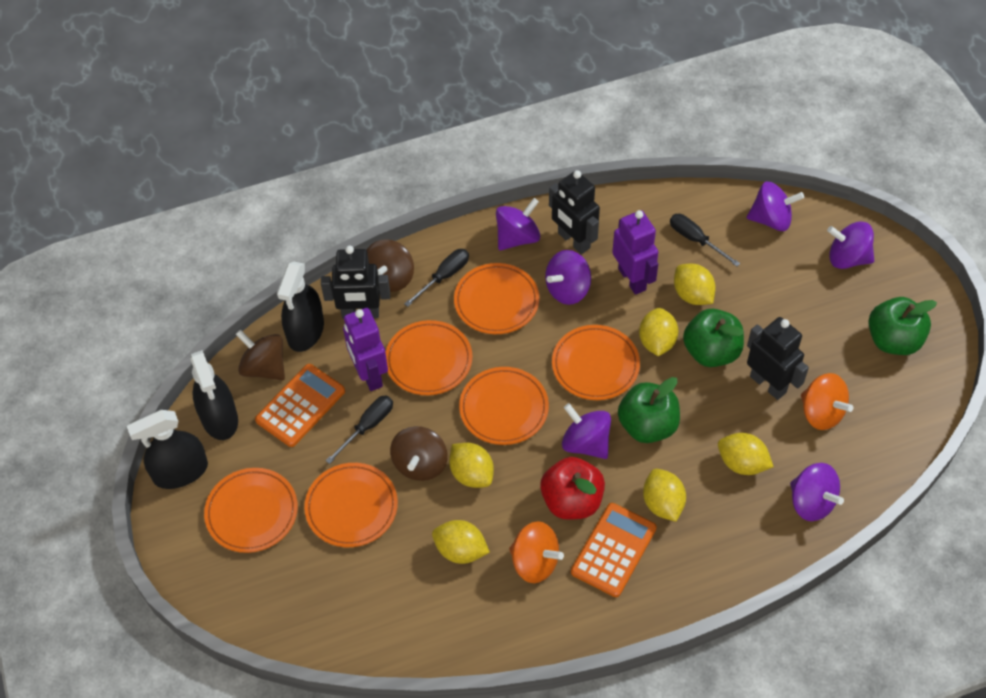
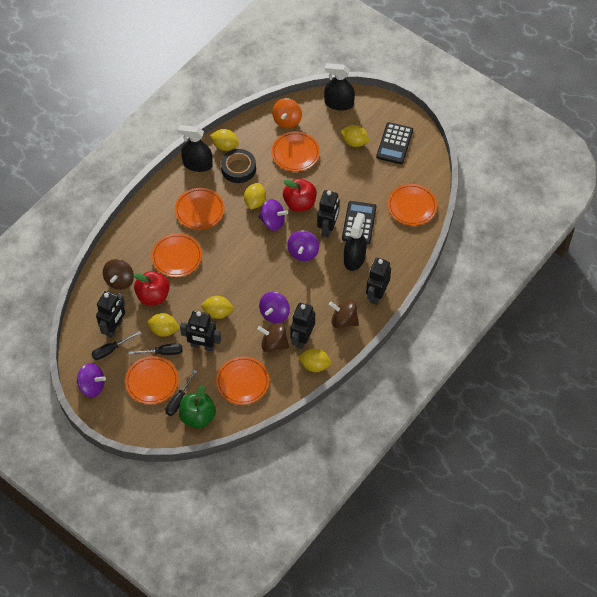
black calculator: none = 0 -> [342,201,376,244] [376,122,413,164] = 2
black robot: [321,246,390,319] [549,170,600,254] [747,317,809,400] = 3 -> [96,291,125,338] [180,311,221,351] [290,303,315,349] [317,190,340,237] [366,258,391,305] = 5
black tape: none = 0 -> [221,149,256,183] = 1
green apple: [618,377,680,443] [683,309,744,367] [868,297,937,355] = 3 -> [179,385,216,429] = 1
orange calculator: [255,364,345,447] [571,503,657,597] = 2 -> none = 0
orange spinning top: [509,521,564,583] [801,373,854,430] = 2 -> [272,98,302,128] = 1
purple robot: [343,308,388,391] [612,210,658,295] = 2 -> none = 0
purple spinning top: [496,198,540,251] [545,250,591,305] [562,403,611,459] [747,181,804,231] [790,463,844,521] [827,221,874,269] = 6 -> [77,363,106,397] [258,199,288,231] [259,292,290,323] [287,231,319,261] = 4
red apple: [540,457,605,520] = 1 -> [133,271,170,305] [283,178,317,211] = 2

